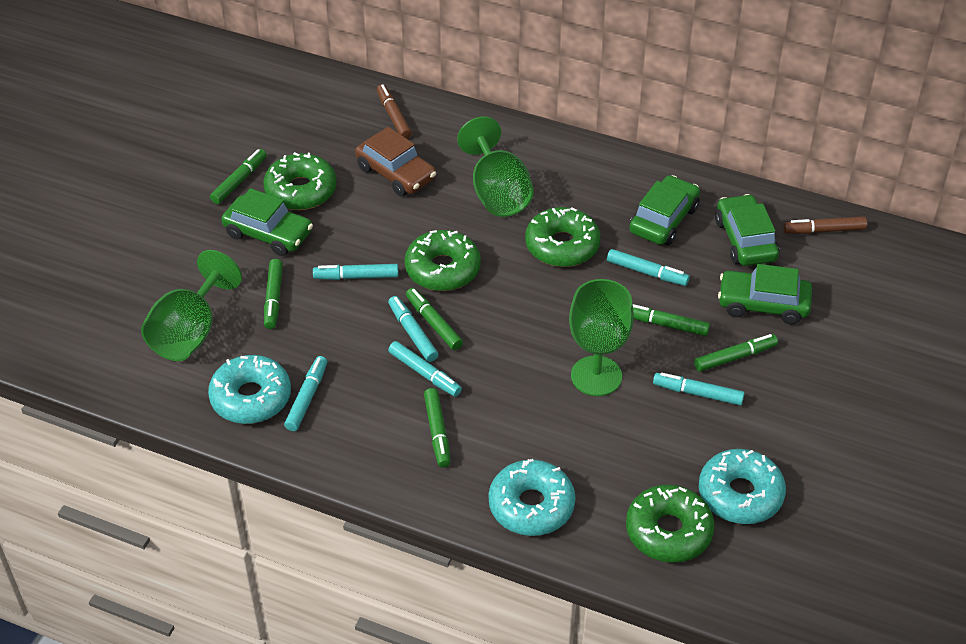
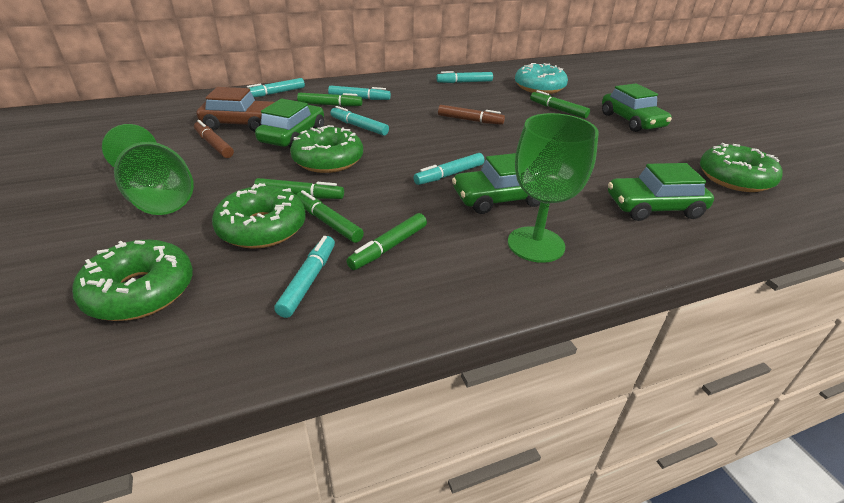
green goblet: [141,250,242,361] [457,117,534,217] [569,279,634,396] = 3 -> [102,124,194,215] [508,113,599,263] = 2
green marker: [210,149,267,204] [264,259,283,329] [406,288,463,350] [424,388,450,468] [633,304,710,336] [694,334,778,372] = 6 -> [254,178,344,199] [296,190,364,243] [297,93,363,106] [346,213,427,270] [530,90,590,118] = 5
turquoise donut: [208,355,291,424] [489,459,576,536] [699,449,786,524] = 3 -> [515,63,568,94] = 1

